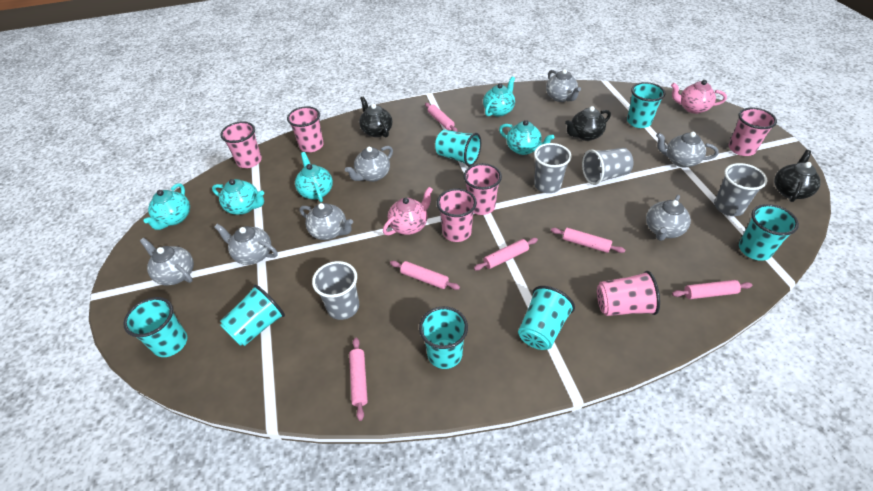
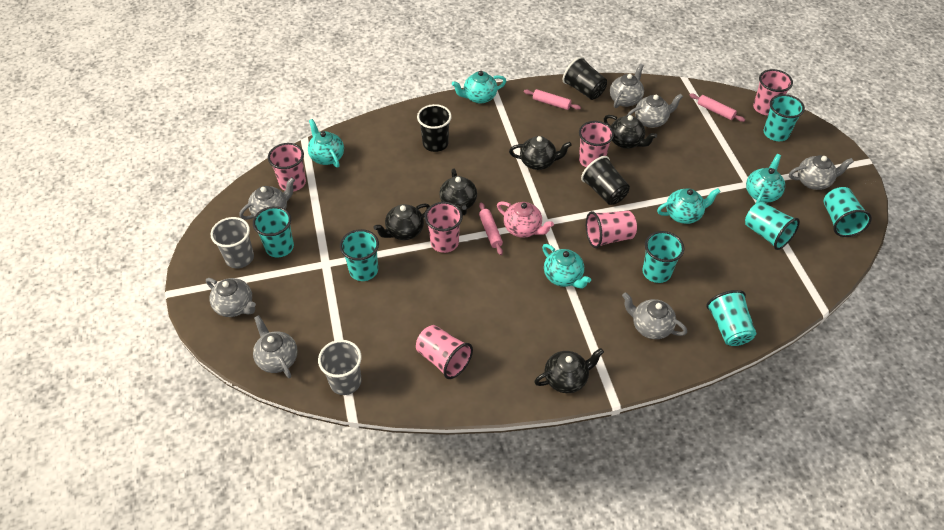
black cup: none = 0 -> [417,104,452,152] [563,56,607,100] [581,156,630,205] = 3
black teapot: [359,96,392,137] [565,106,611,141] [774,150,821,202] = 3 -> [373,204,430,240] [439,169,477,215] [509,136,572,170] [534,348,604,393] [604,115,657,149] = 5
grey cup: [312,261,359,320] [534,143,572,193] [582,148,633,185] [714,163,767,216] = 4 -> [211,217,254,268] [318,340,362,395] = 2
pink rolling pin: [349,338,368,421] [390,261,460,290] [425,103,458,132] [474,238,538,271] [551,228,625,253] [672,280,753,299] = 6 -> [479,202,503,255] [524,89,581,110] [689,93,745,122] = 3
pink teapot: [383,187,433,235] [671,80,727,114] = 2 -> [497,201,554,238] = 1

